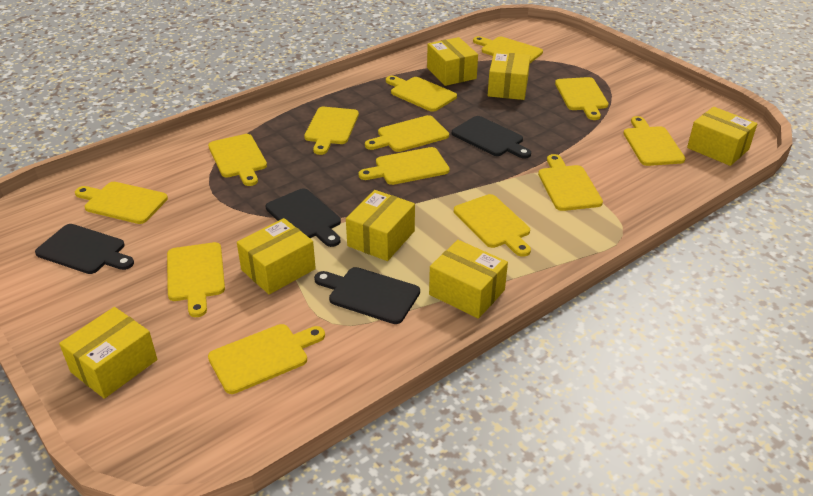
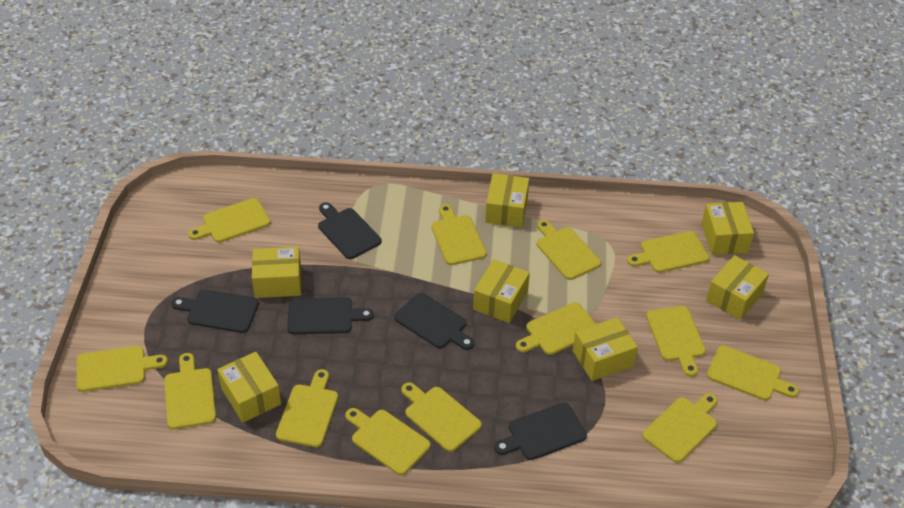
black cutting board: [35,224,134,274] [266,188,341,247] [314,267,420,324] [452,116,531,159] = 4 -> [171,289,259,333] [287,297,374,334] [318,202,382,259] [394,293,474,350] [494,403,587,460] = 5

